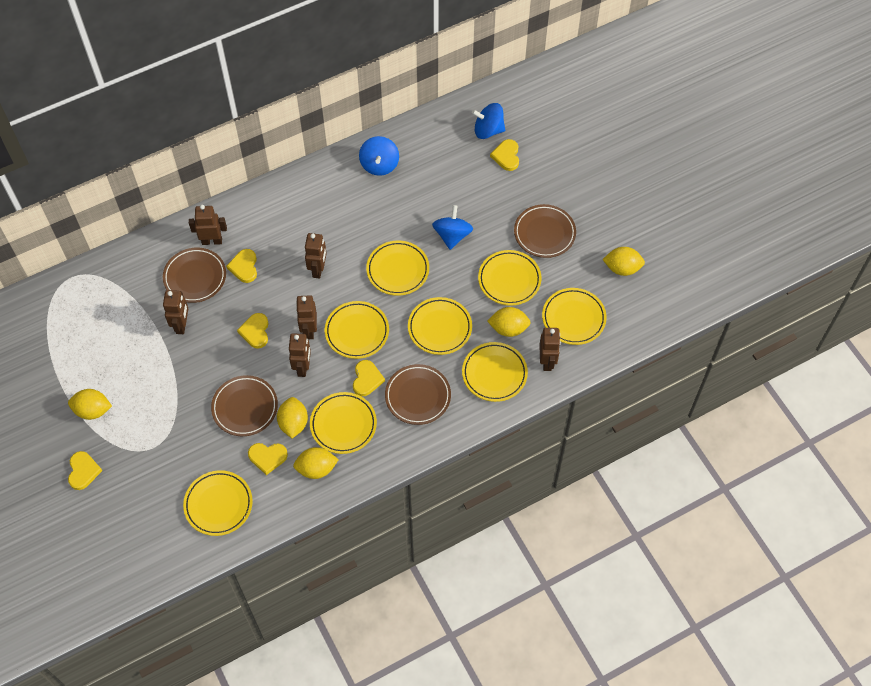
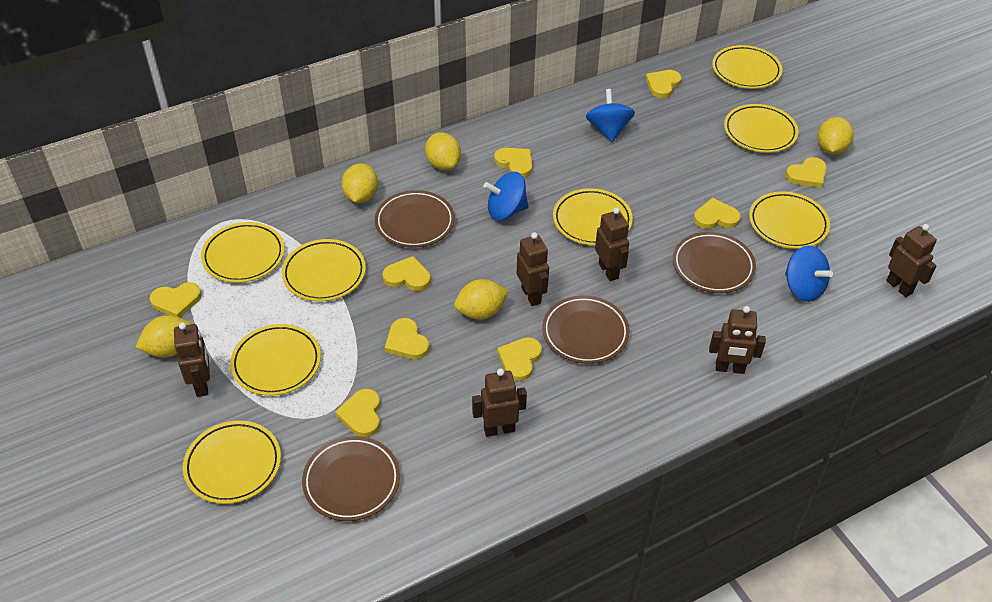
yellow heart: [68,451,102,490] [226,249,257,283] [237,313,269,349] [248,443,288,475] [353,360,385,396] [490,139,519,171] = 6 -> [150,282,201,317] [335,389,380,437] [382,256,431,291] [385,318,429,359] [494,148,532,178] [497,337,542,381] [646,70,682,98] [694,198,741,229] [786,157,827,188] = 9

